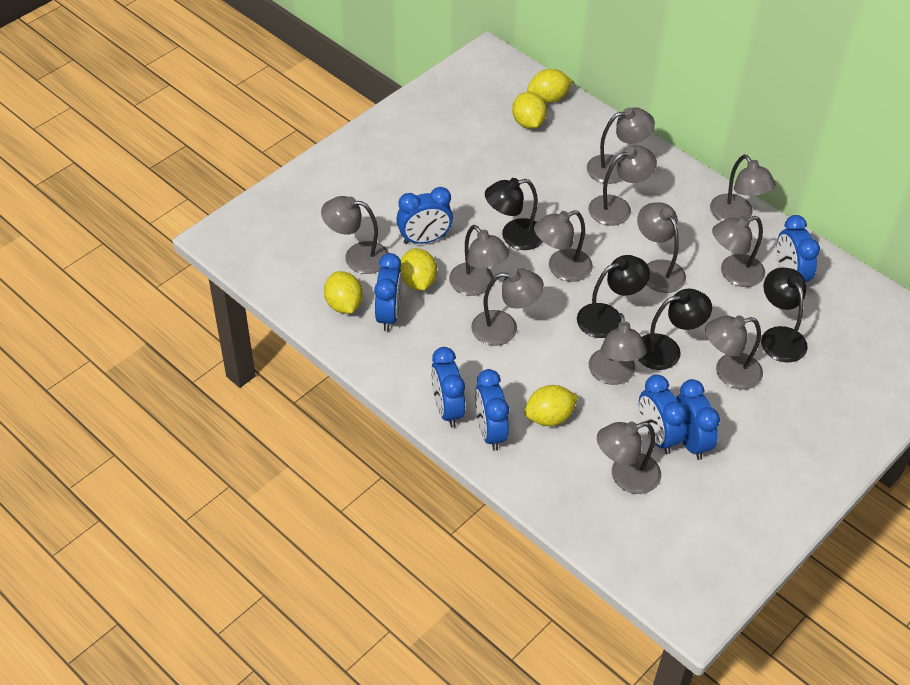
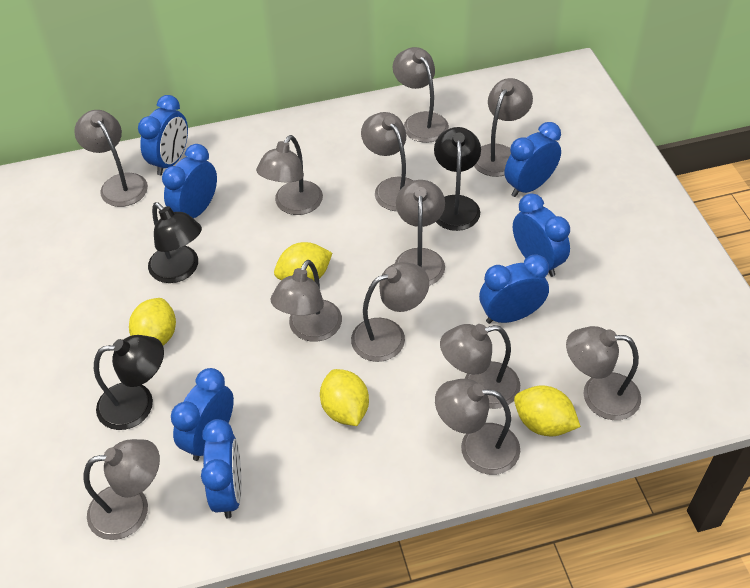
black lamp: [485,178,543,250] [577,255,650,338] [638,289,712,370] [761,267,808,363] = 4 -> [94,335,164,430] [148,202,202,283] [434,127,481,231] = 3
yellow lemon: [324,271,363,314] [400,248,437,290] [512,92,547,129] [524,385,578,426] [527,69,573,103] = 5 -> [129,298,176,346] [274,242,332,280] [320,369,369,426] [514,385,581,436] = 4

